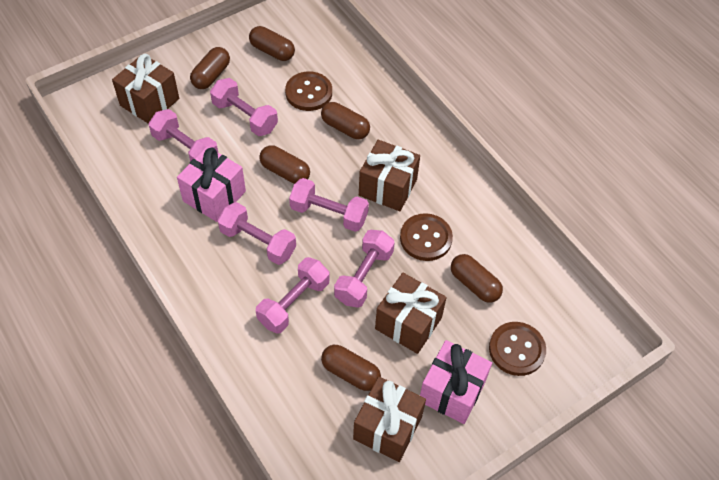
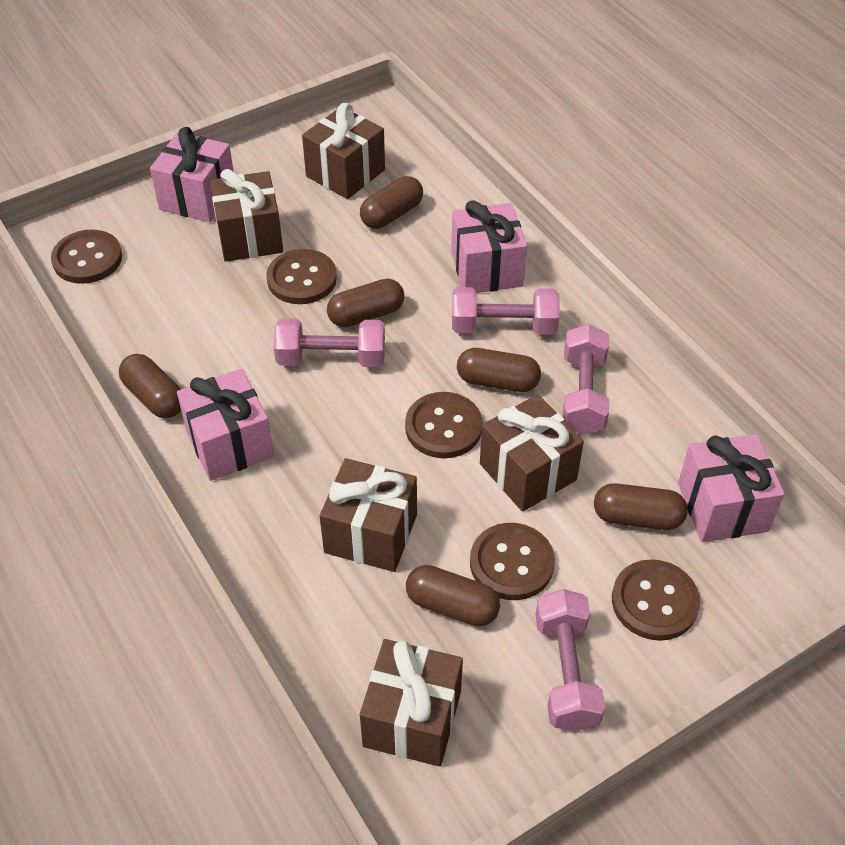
brown button: [285,71,332,111] [400,213,453,261] [489,322,546,376] = 3 -> [51,230,122,284] [267,249,337,304] [405,392,483,458] [470,523,555,600] [612,559,700,641] = 5
brown gift: [112,54,179,123] [353,376,426,462] [359,140,420,211] [375,273,447,354] = 4 -> [210,169,283,262] [302,103,385,199] [320,458,417,572] [360,639,463,767] [480,394,584,512] = 5
pink dumbbell: [148,109,218,162] [210,78,278,136] [218,202,296,265] [256,257,329,334] [289,178,369,232] [334,230,395,308] = 6 -> [274,318,385,367] [452,287,560,335] [536,589,605,732] [563,324,609,435] = 4
pink gift: [177,147,246,222] [420,340,492,424] = 2 -> [150,127,234,222] [177,368,274,481] [451,200,527,293] [678,434,784,542] = 4

